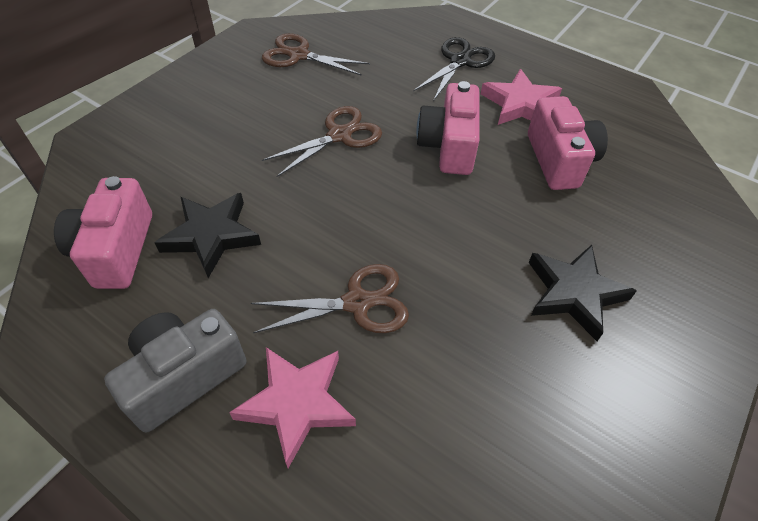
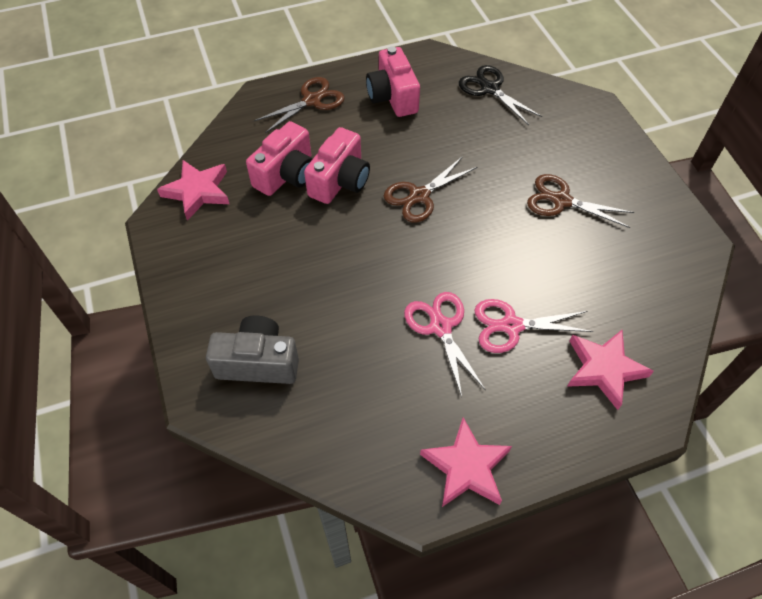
black star: [154,193,261,278] [529,245,637,341] = 2 -> none = 0
pink scissors: none = 0 -> [404,292,486,397] [474,299,593,353] = 2
pink star: [229,347,356,468] [481,69,562,125] = 2 -> [157,160,229,221] [420,417,512,507] [567,330,654,410] = 3

